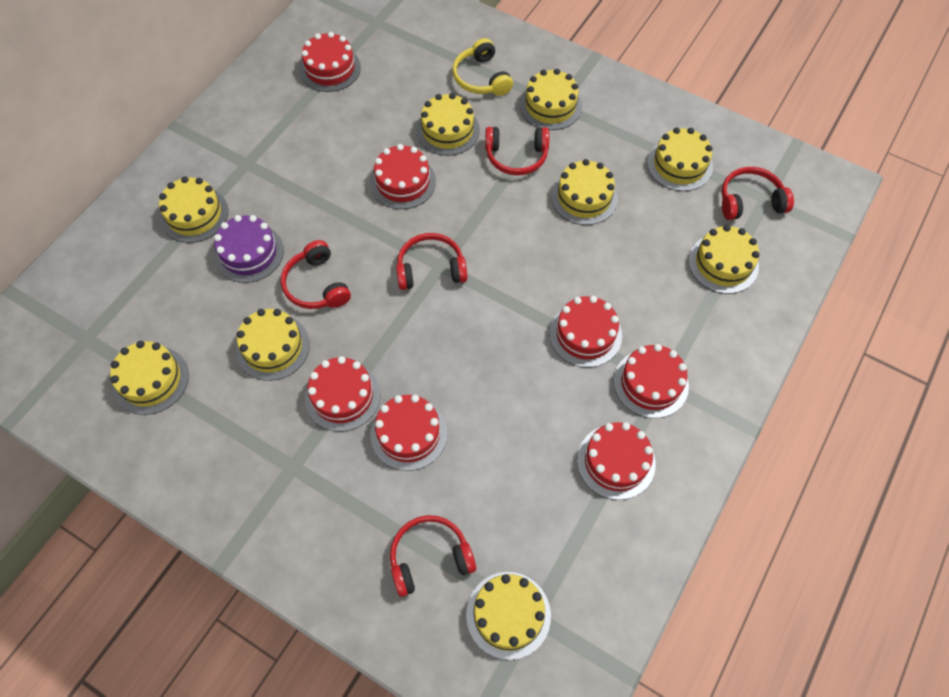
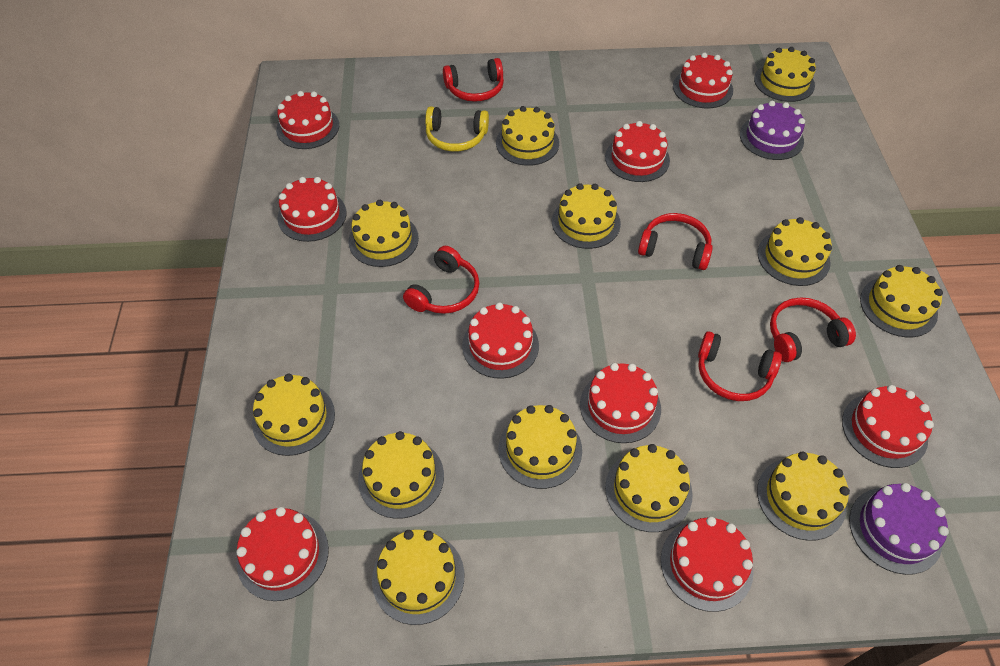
purple cake: [214,215,284,283] = 1 -> [740,101,805,160] [849,483,949,575] = 2
red cake: [300,32,361,92] [305,356,380,432] [370,144,436,209] [370,395,447,471] [549,296,622,368] [577,422,655,500] [614,344,689,418] = 7 -> [236,507,329,601] [276,91,339,149] [277,177,346,242] [462,302,539,379] [580,363,661,443] [605,121,670,182] [661,517,754,612] [673,53,733,108] [842,385,934,468] = 9
yellow cake: [110,341,189,415] [159,176,228,243] [236,309,310,381] [416,93,480,156] [466,572,551,660] [520,69,582,130] [551,159,618,225] [647,127,713,191] [688,225,760,294] = 9 -> [252,374,335,456] [349,200,419,267] [358,431,444,519] [372,530,464,625] [496,106,559,166] [499,405,582,489] [552,183,621,249] [605,444,693,532] [754,47,816,102] [757,452,850,541] [758,217,832,286] [860,265,943,337] = 12

